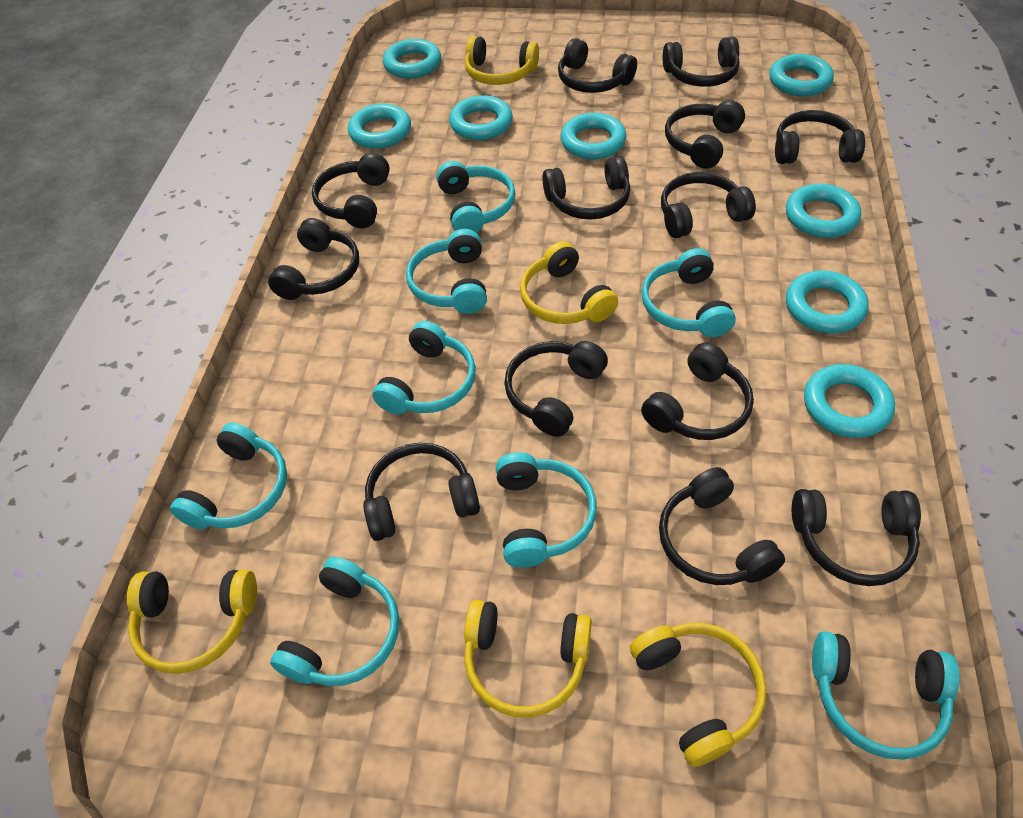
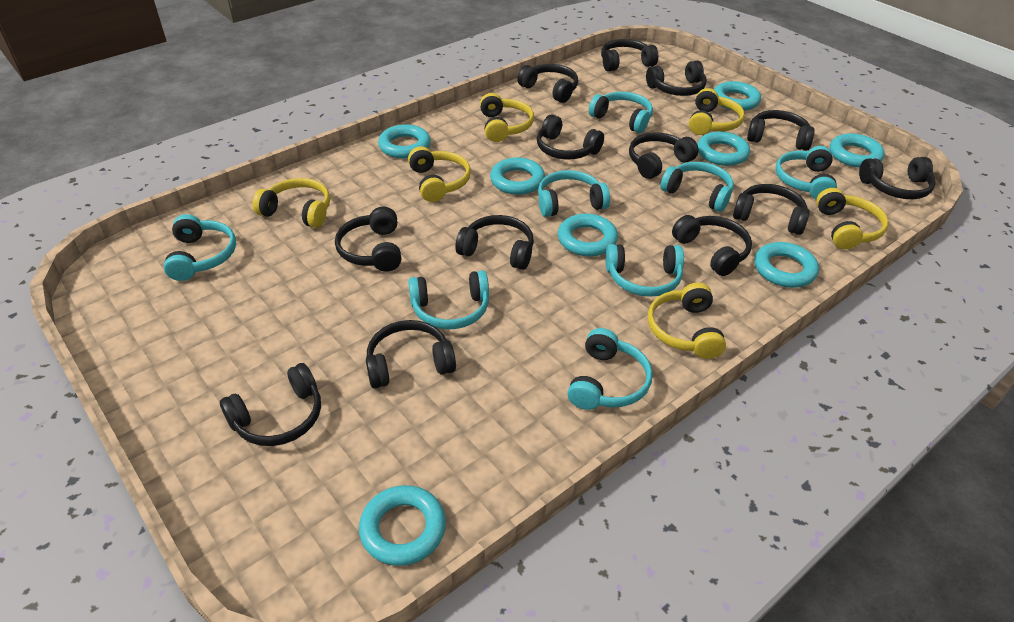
yellow headphones: [127,570,257,674] [464,600,592,718] [465,36,539,85] [520,241,618,324] [630,623,767,767] = 5 -> [252,178,330,228] [408,146,471,202] [480,93,534,142] [648,283,726,359] [689,88,745,135] [816,188,889,249] = 6

